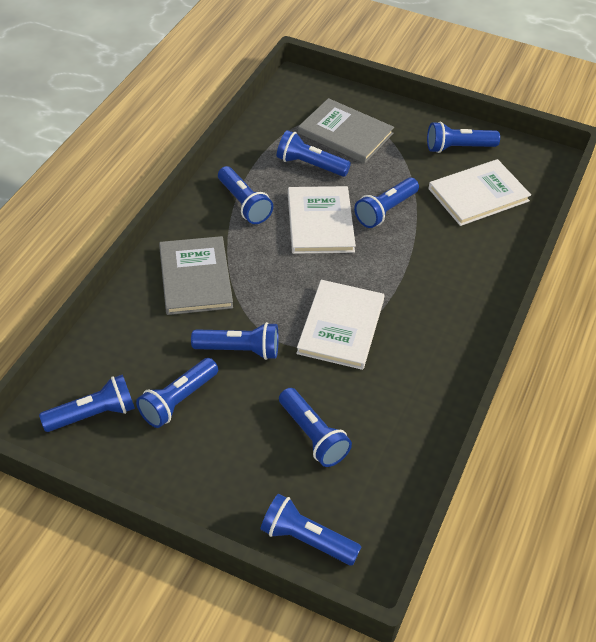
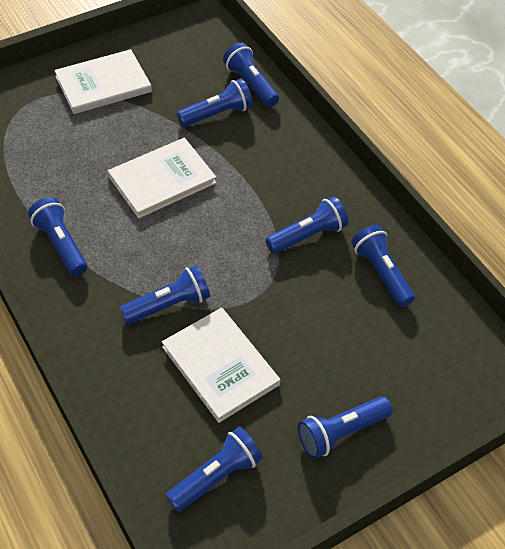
blue flashlight: [39,374,135,432] [136,358,218,428] [191,322,279,360] [218,166,273,224] [261,494,361,565] [277,130,351,177] [279,388,352,467] [354,177,419,228] [427,122,500,153] = 9 -> [28,197,87,276] [120,265,210,324] [166,427,263,512] [177,78,253,127] [223,43,279,107] [266,196,349,254] [298,396,393,459] [351,225,415,307] = 8
grey book: [159,236,233,315] [298,98,394,163] = 2 -> none = 0

